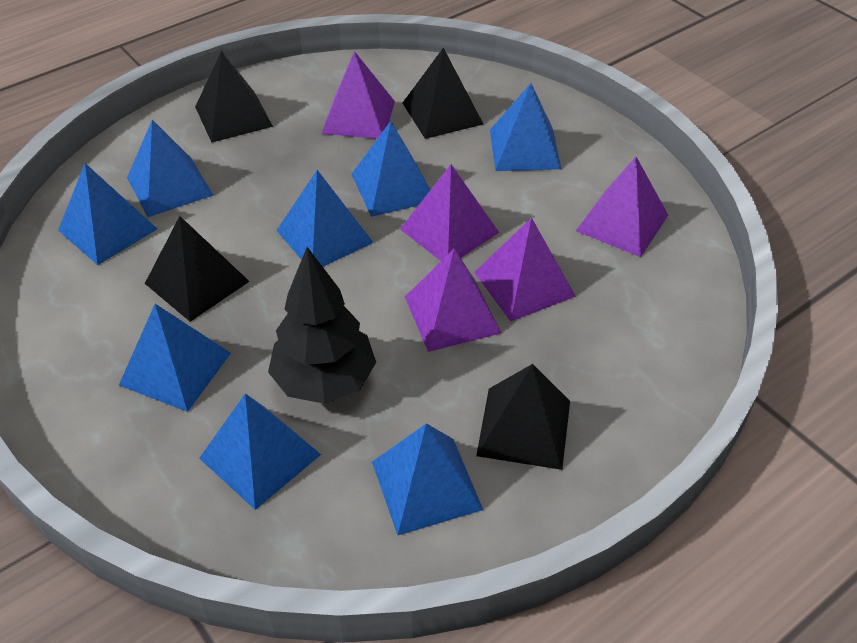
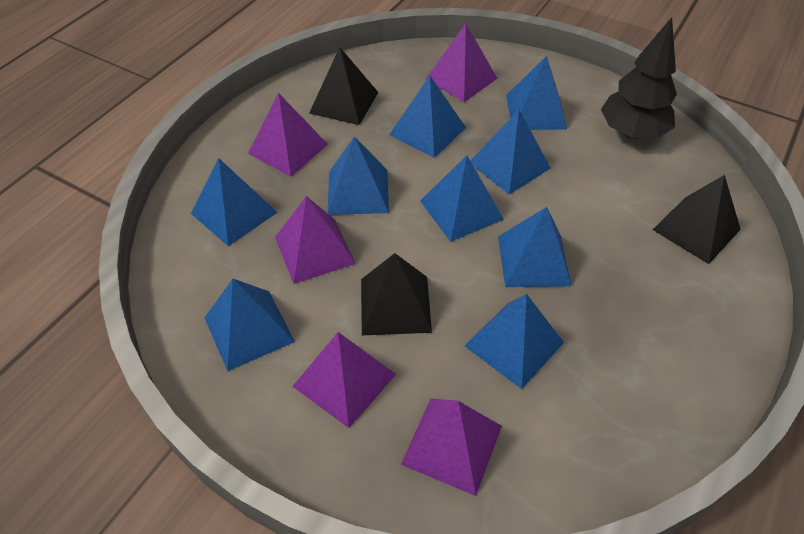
black pyramid: [145,216,250,322] [195,51,273,143] [403,48,483,139] [476,364,570,470] = 4 -> [309,47,379,125] [361,253,432,335] [653,175,741,264] = 3
blue pyramid: [58,163,157,265] [119,304,231,412] [127,120,213,217] [199,393,321,510] [276,170,374,267] [351,121,430,217] [372,423,483,535] [490,83,561,171] = 8 -> [191,158,278,246] [205,279,295,371] [328,136,389,215] [389,76,466,158] [420,155,504,242] [465,294,564,389] [471,110,550,195] [498,207,572,287] [506,56,567,130] = 9

